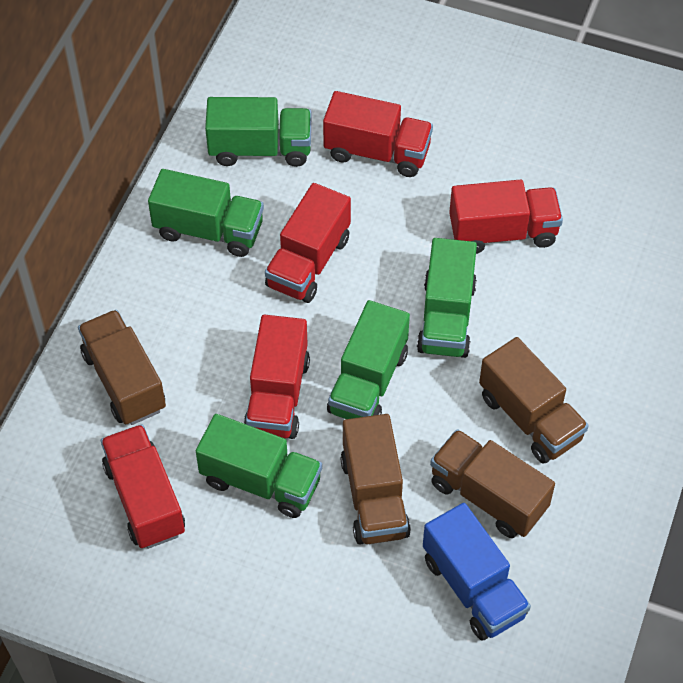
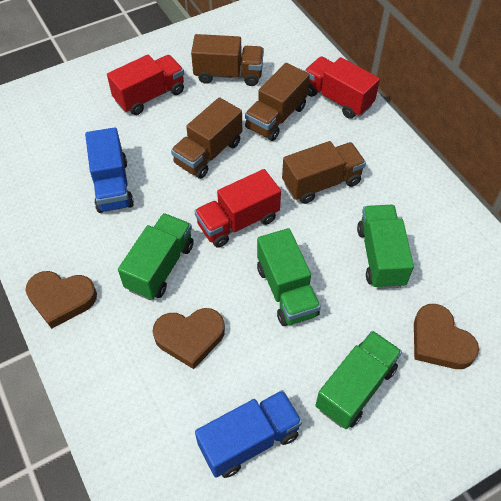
blue truck: [423,503,531,640] = 1 -> [85,127,134,213] [195,390,302,478] = 2
brown heart: none = 0 -> [25,271,97,329] [153,308,225,369] [414,304,479,369] = 3
green truck: [148,169,264,257] [196,414,322,518] [205,97,311,167] [327,300,410,419] [417,238,477,358] = 5 -> [118,213,194,300] [257,228,321,326] [316,331,402,429] [357,205,414,289] = 4
red truck: [101,424,185,549] [244,315,310,439] [265,183,351,303] [323,91,433,177] [449,180,563,254] = 5 -> [107,55,184,115] [195,169,281,248] [304,56,380,119] = 3

